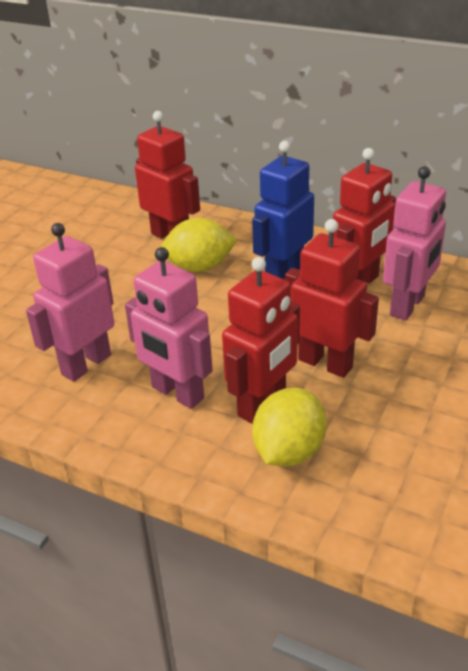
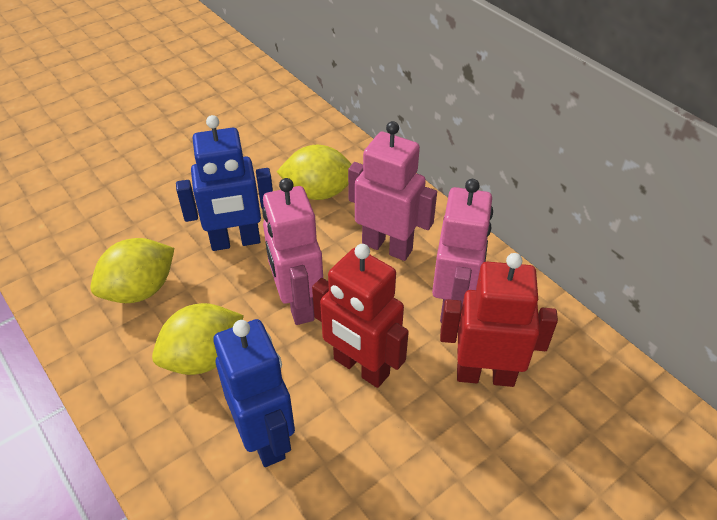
blue robot: [252,141,314,279] = 1 -> [176,115,273,251] [213,319,295,467] = 2
red robot: [135,111,200,239] [222,257,300,424] [285,219,379,378] [333,148,396,283] = 4 -> [312,244,409,388] [440,253,558,387] = 2
yellow lemon: [161,218,238,272] [252,388,327,466] = 2 -> [90,238,174,303] [152,303,244,375] [277,145,352,200] = 3

